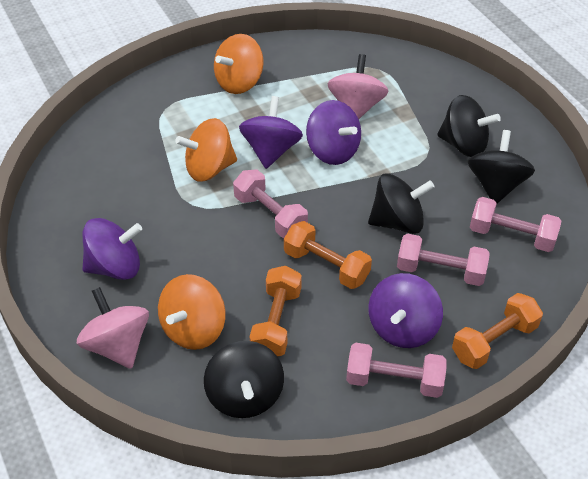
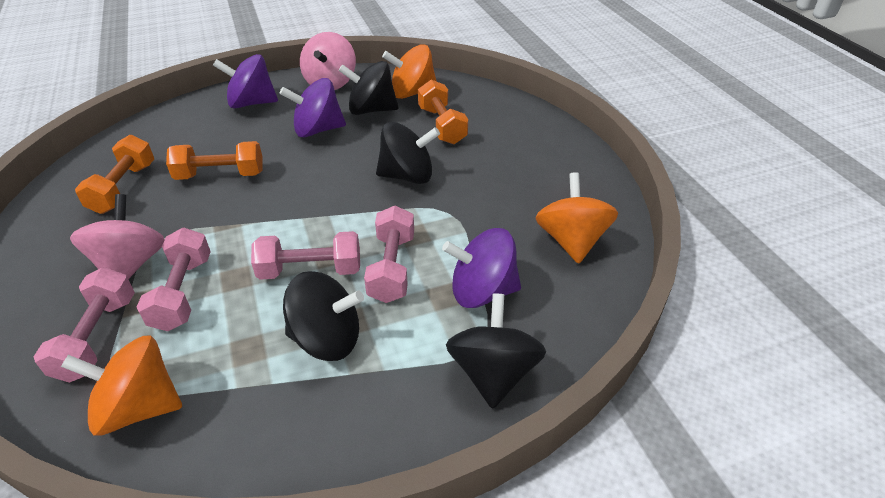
purple spinning top: [83,218,142,280] [239,96,303,169] [306,100,361,165] [368,273,443,348] = 4 -> [213,54,278,109] [280,78,346,138] [442,228,521,308] = 3

